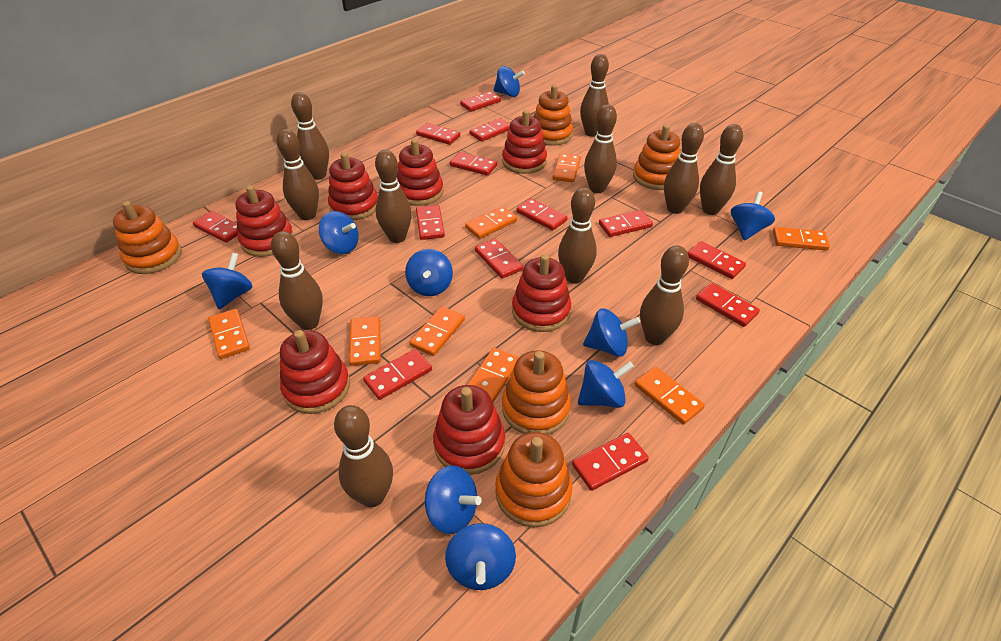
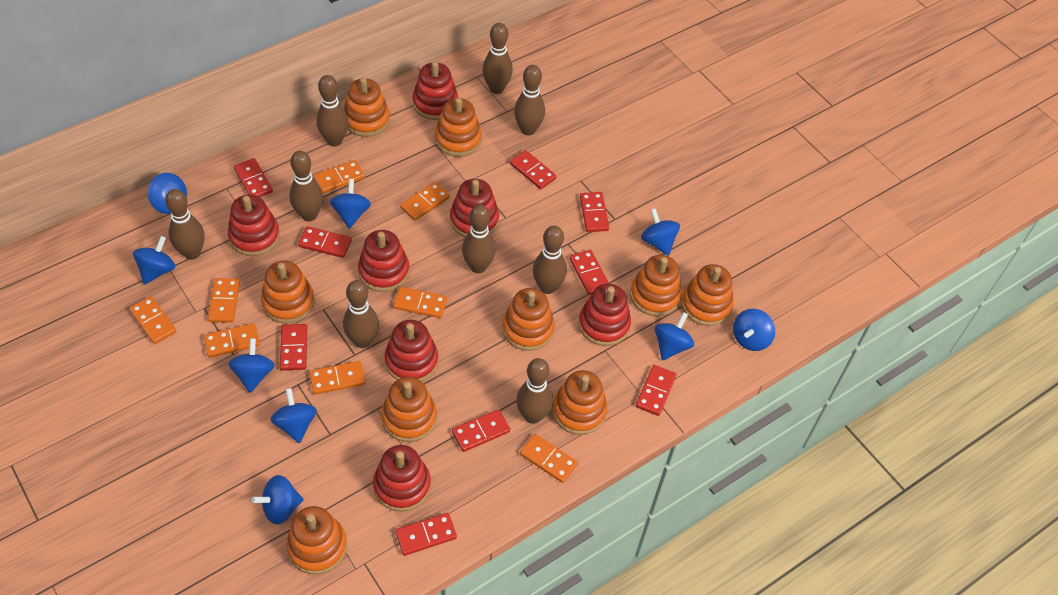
brown bowling pin: [271,231,323,330] [277,129,319,220] [291,92,329,180] [334,405,393,507] [375,150,412,243] [558,187,597,284] [580,54,609,137] [584,104,617,193] [640,246,689,345] [664,123,704,214] [700,124,743,215] = 11 -> [165,189,205,260] [289,151,323,221] [316,75,349,147] [343,280,379,348] [462,204,496,273] [482,23,513,94] [514,65,545,136] [516,358,553,424] [533,226,567,294] = 9
orange stacking toy: [113,201,182,274] [495,432,572,528] [502,351,571,435] [534,85,573,146] [633,125,681,190] = 5 -> [261,260,315,324] [286,506,347,574] [344,78,390,137] [381,377,437,442] [435,98,482,157] [502,288,555,351] [552,370,607,435] [630,255,682,316] [681,264,733,326] = 9
red domino: [193,211,238,243] [363,349,432,400] [416,123,460,145] [416,205,445,240] [450,152,497,176] [460,91,501,112] [470,118,510,142] [475,239,523,279] [516,198,568,231] [572,433,649,491] [599,210,653,237] [688,241,746,279] [696,283,760,327] = 13 -> [234,158,273,197] [280,324,307,371] [298,226,352,258] [395,513,457,556] [452,409,510,452] [510,150,557,189] [570,250,609,295] [580,192,609,232] [636,365,677,416] = 9

